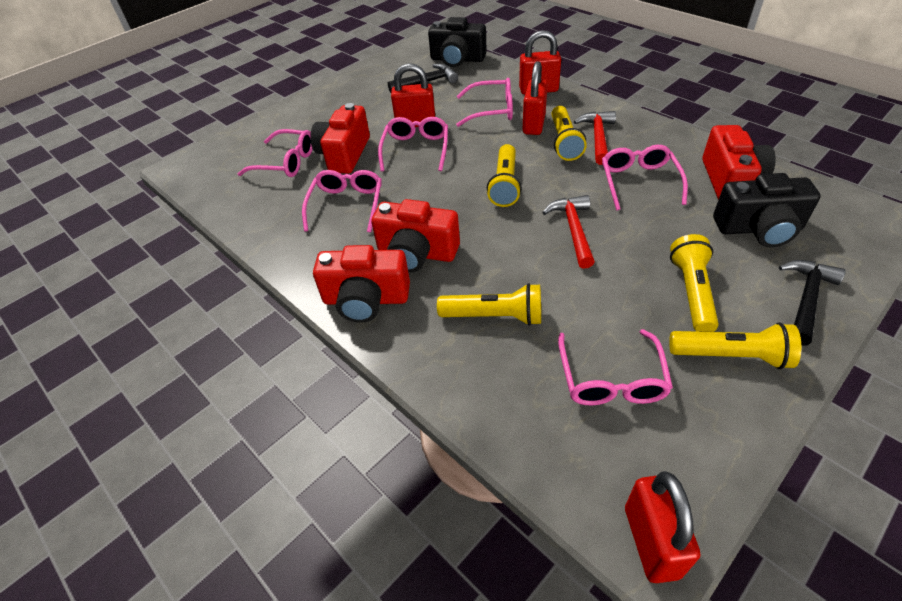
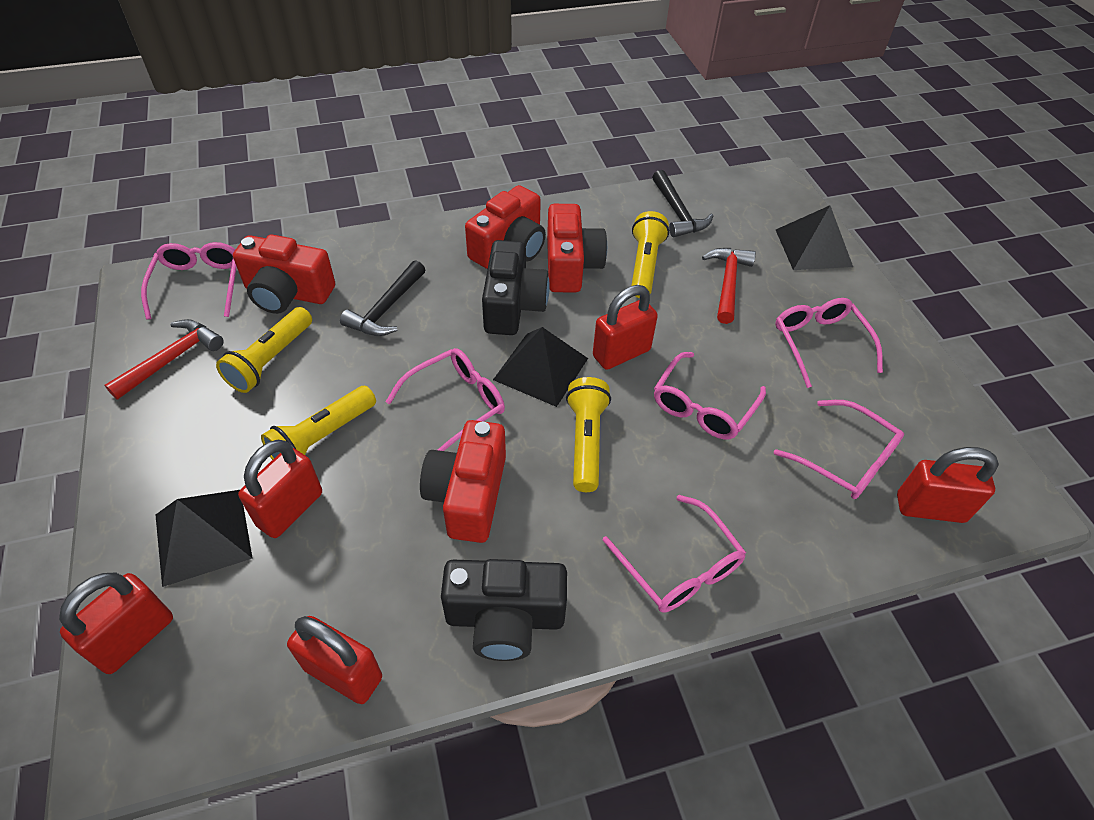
black pyramid: none = 0 -> [155,490,253,587] [493,327,588,407] [776,205,853,270] = 3
red padlock: [391,63,435,127] [519,30,561,95] [523,61,548,135] [625,471,700,583] = 4 -> [59,572,173,674] [238,440,322,538] [287,616,382,704] [593,285,658,370] [897,447,999,523] = 5
yellow flashlight: [437,283,541,326] [487,144,522,207] [551,106,587,161] [669,322,801,369] [670,234,719,332] = 5 -> [216,307,312,393] [261,386,376,460] [566,377,611,492] [631,211,669,298] = 4

